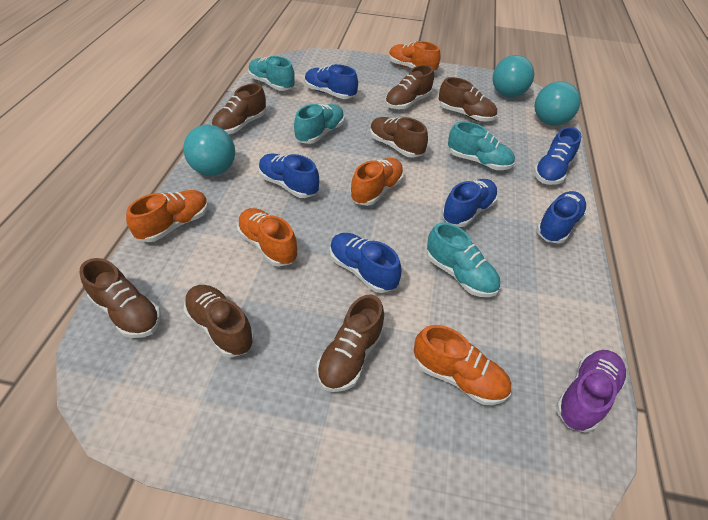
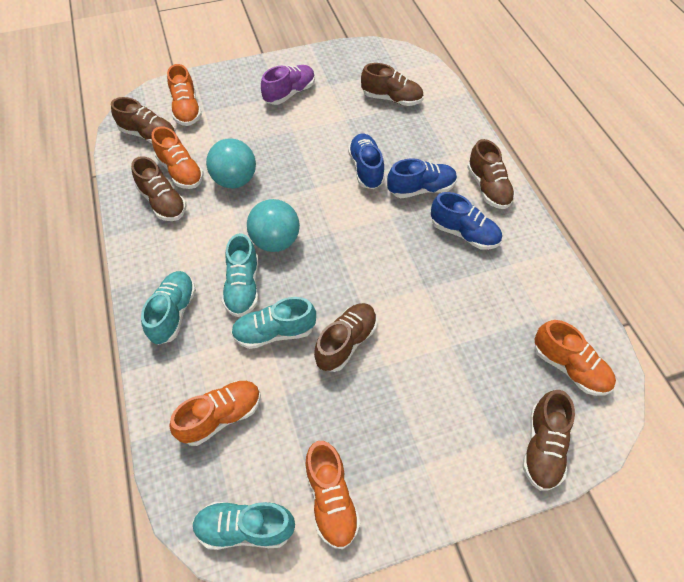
blue shoe: [258,154,319,198] [305,64,358,99] [330,233,401,293] [442,179,498,227] [534,127,581,185] [536,191,587,244] = 6 -> [348,134,385,189] [387,158,457,198] [431,192,502,250] = 3
brown shoe: [80,258,161,338] [183,285,254,357] [212,83,266,134] [316,294,384,392] [370,117,428,158] [385,65,434,110] [439,77,497,121] = 7 -> [111,97,176,144] [131,156,187,221] [314,303,377,372] [361,63,424,106] [467,139,515,209] [522,390,575,491] = 6
turquoise ball: [183,125,235,176] [493,55,534,97] [535,81,580,126] = 3 -> [206,138,256,188] [247,199,300,252] = 2

